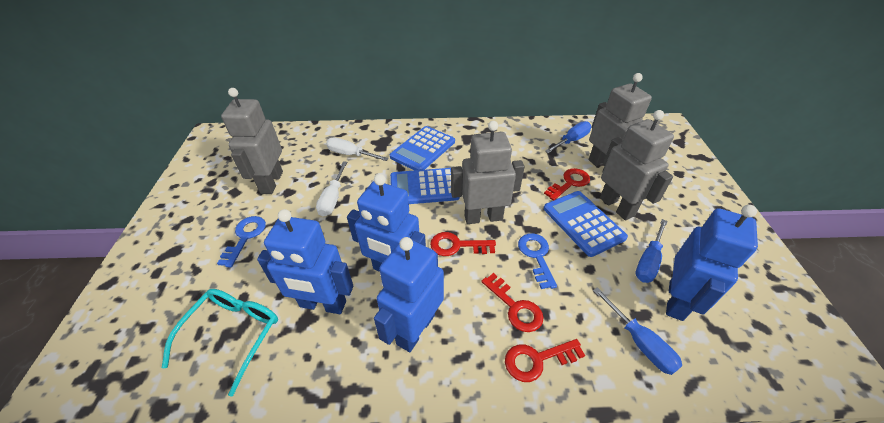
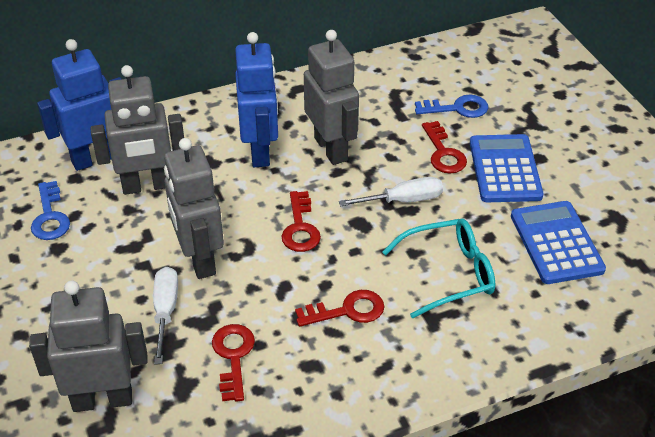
blue calculator: [390,126,455,170] [390,168,460,204] [544,191,628,257] = 3 -> [470,134,543,202] [511,201,606,284] = 2
blue robot: [257,209,353,314] [347,174,426,272] [374,237,444,352] [666,205,758,321] = 4 -> [37,39,121,171] [235,32,278,167] = 2
blue screwdriver: [545,121,592,153] [593,287,682,375] [635,219,668,283] = 3 -> none = 0

